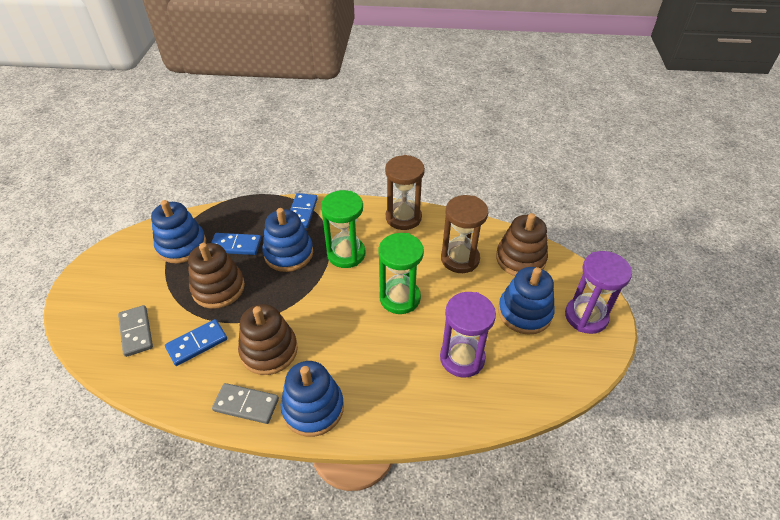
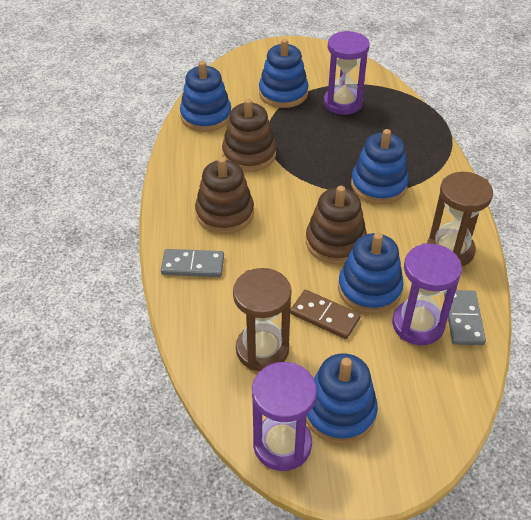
blue domino: [165,319,227,366] [211,233,261,255] [290,193,318,228] = 3 -> none = 0
blue stacking toy: [151,200,206,263] [263,208,313,272] [281,361,344,437] [498,267,555,335] = 4 -> [180,61,231,132] [259,39,309,108] [306,353,378,444] [338,233,404,314] [351,129,409,204] = 5
brown domino: none = 0 -> [290,290,361,339] = 1
green hourglass: [321,190,365,268] [378,233,424,314] = 2 -> none = 0
purple hourglass: [440,292,496,377] [565,251,632,334] = 2 -> [252,362,317,471] [324,31,370,115] [392,243,462,345] = 3

